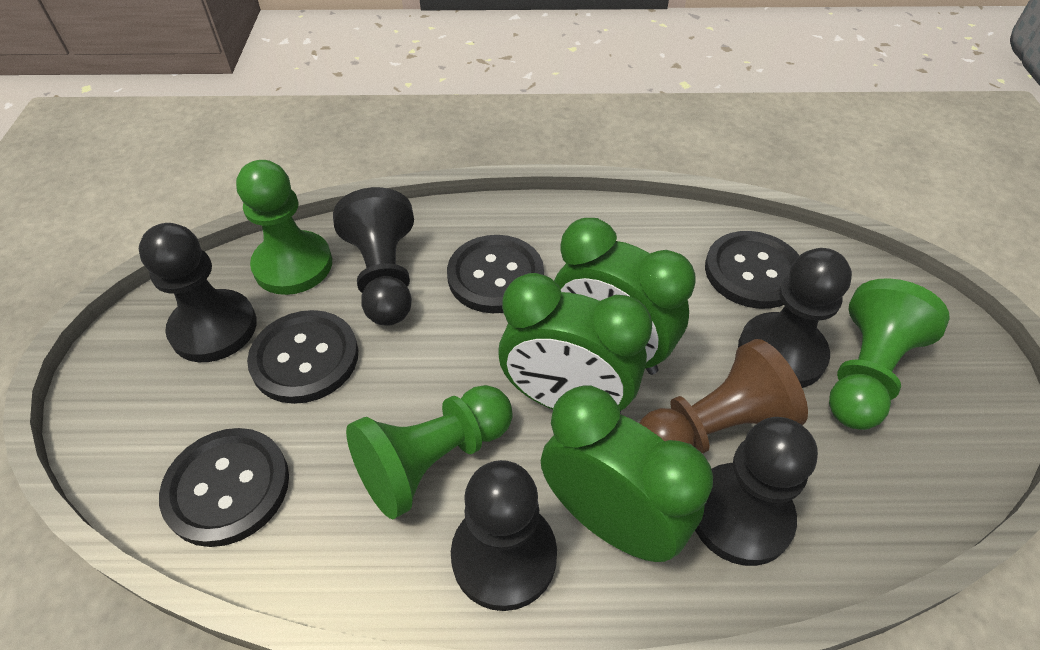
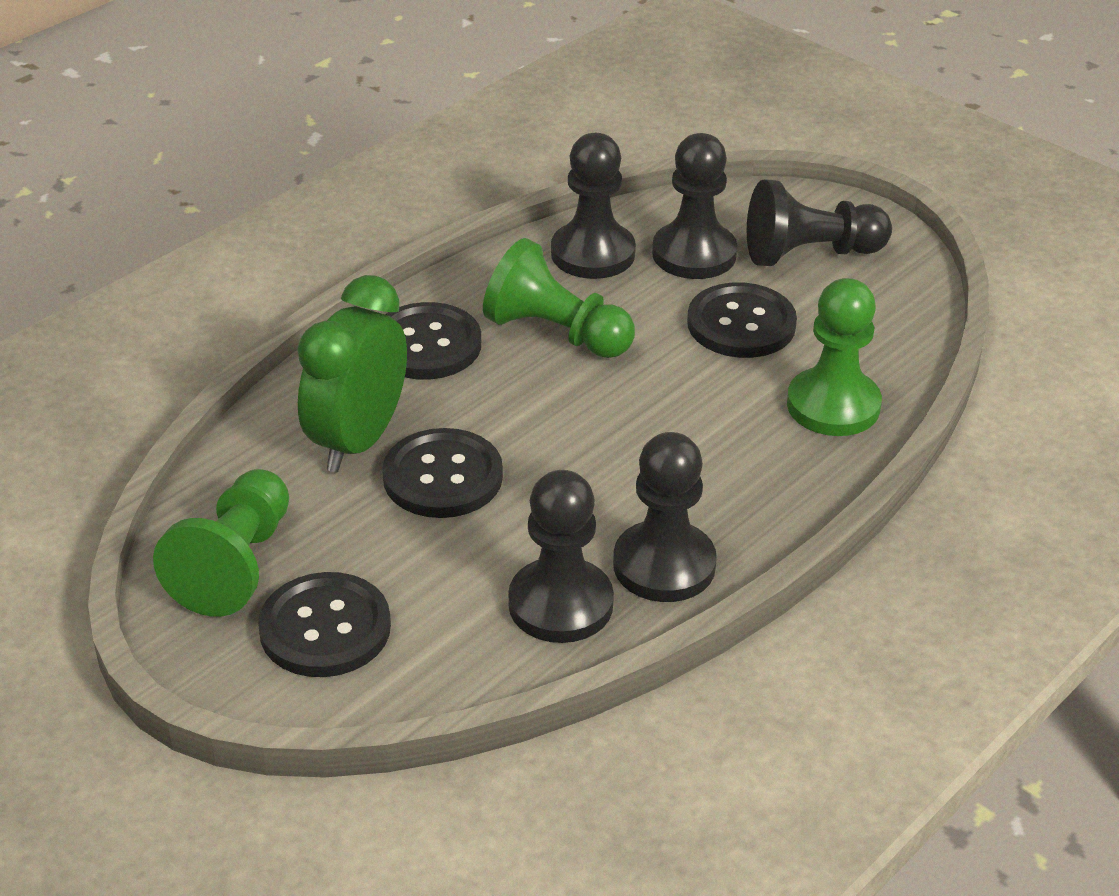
brown pawn: [639,339,808,454] = 1 -> none = 0
green clock: [498,273,652,413] [541,385,713,562] [554,218,696,375] = 3 -> [297,275,407,473] = 1

